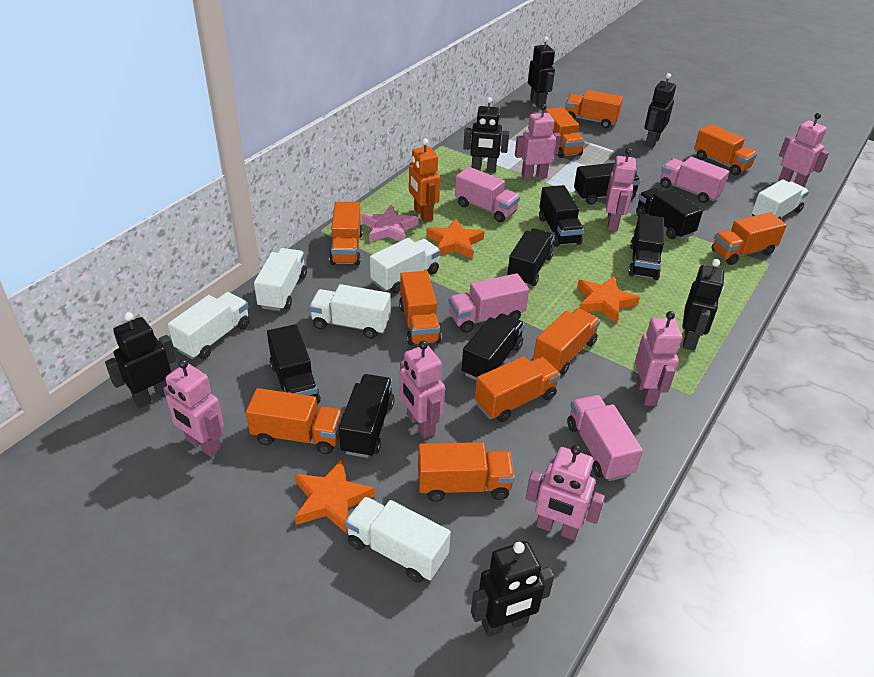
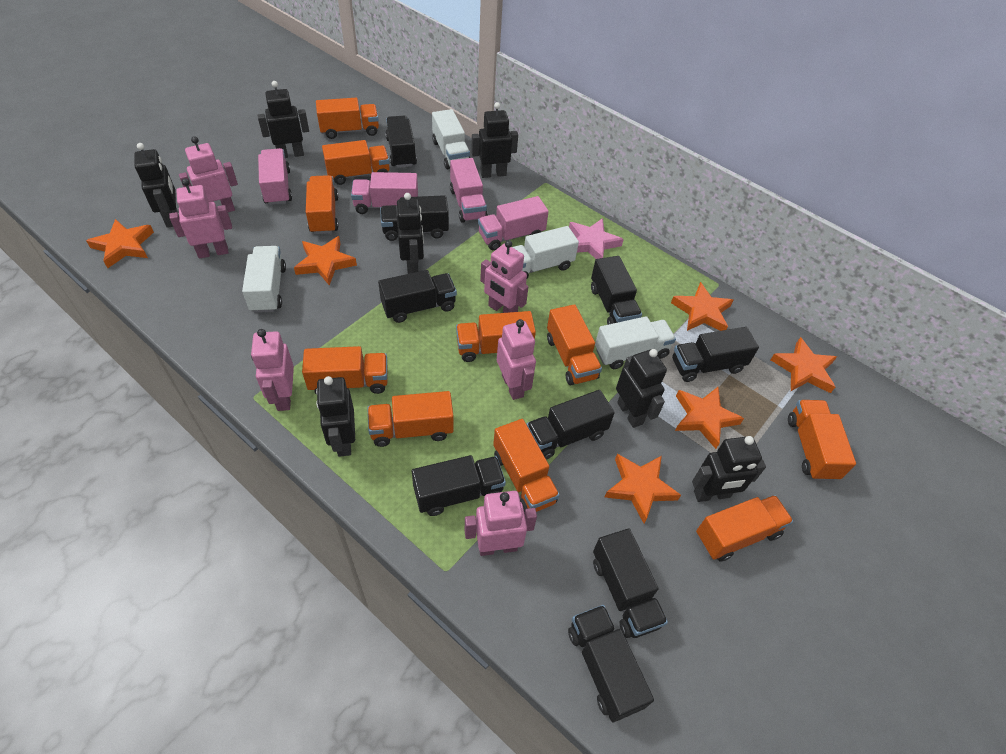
black robot: [105,312,176,408] [463,97,509,173] [471,541,554,637] [528,37,555,108] [644,73,676,148] [682,259,724,350] = 6 -> [134,143,177,228] [257,81,309,158] [316,376,355,457] [397,193,424,274] [471,102,518,178] [616,349,667,428] [692,436,766,502] = 7
black truck: [267,324,321,403] [339,374,395,458] [462,313,525,380] [507,228,555,286] [539,185,584,247] [574,163,641,205] [628,214,664,280] [636,188,703,239] = 8 -> [378,270,457,323] [380,195,449,241] [385,116,417,168] [412,455,506,516] [526,390,615,459] [568,605,654,722] [591,256,642,325] [593,528,668,638] [672,327,759,382] = 9
orange robot: [409,139,440,222] = 1 -> none = 0
orange star: [295,458,375,534] [426,219,484,259] [577,276,640,324] = 3 -> [86,219,154,268] [294,236,357,285] [605,454,681,523] [671,282,733,331] [675,387,744,449] [771,337,837,393] = 6
pink robot: [163,359,224,457] [400,341,445,438] [515,104,561,180] [526,445,605,540] [606,148,637,231] [635,311,682,406] [778,113,829,187] = 7 -> [169,178,232,258] [179,136,238,212] [251,329,294,411] [465,491,537,556] [480,240,528,313] [497,319,536,400] = 6
white truck: [168,292,250,359] [254,248,307,311] [309,284,391,339] [345,497,451,583] [370,238,440,294] [752,179,809,220] = 6 -> [242,246,286,313] [432,109,470,169] [512,226,579,279] [595,316,676,369] = 4

